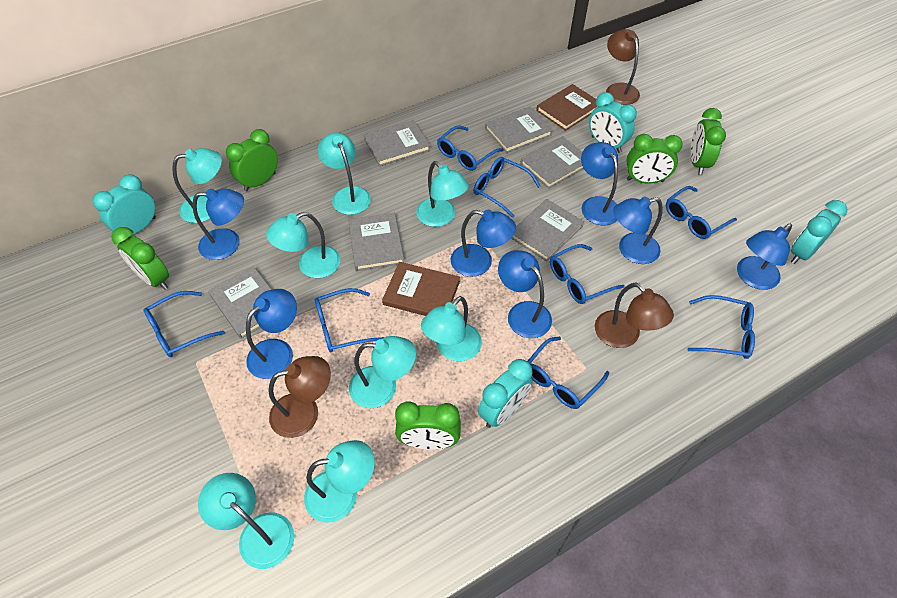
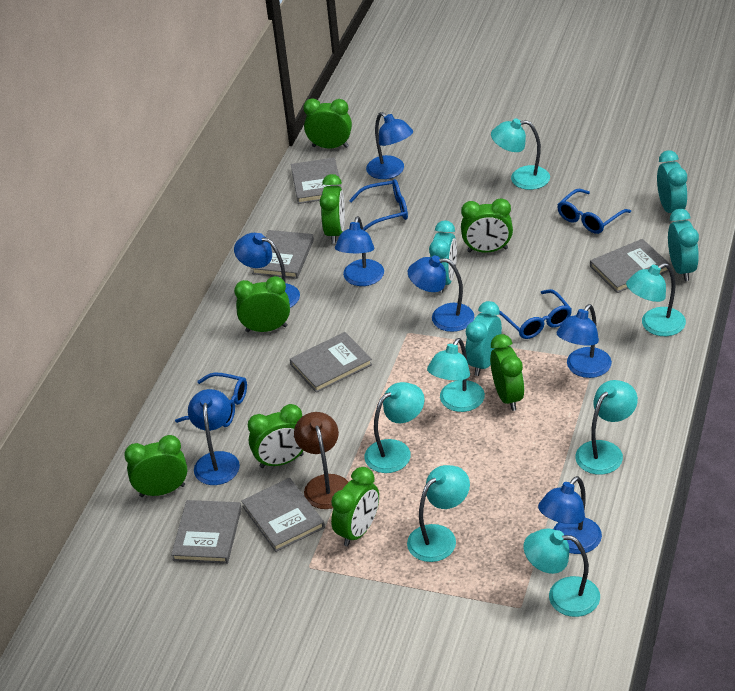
blue glasses: [144,291,225,357] [315,288,385,352] [437,125,504,171] [474,157,541,218] [527,336,609,409] [550,244,625,304] [666,186,737,239] [688,295,755,359] = 8 -> [175,372,247,427] [349,179,408,231] [499,289,572,339] [557,189,631,234] = 4
brown book: [382,262,460,316] [536,84,598,131] = 2 -> none = 0
brown lamp: [268,356,331,438] [595,282,674,348] [606,29,640,105] = 3 -> [294,412,348,509] = 1
green clock: [111,227,169,290] [226,129,278,191] [395,401,461,450] [626,134,683,184] [691,108,726,175] = 5 -> [124,435,188,497] [234,276,290,332] [248,404,304,468] [303,98,352,149] [320,174,345,244] [331,467,379,547] [461,198,513,252] [490,334,524,411] = 8
turquoise lamp: [172,148,222,223] [198,473,294,569] [266,212,341,278] [304,440,375,523] [318,133,371,215] [349,336,416,408] [416,161,469,227] [421,296,482,362] = 8 -> [365,382,424,473] [407,465,470,562] [427,338,485,412] [491,118,550,190] [523,529,600,617] [575,380,638,475] [626,263,686,336] = 7

